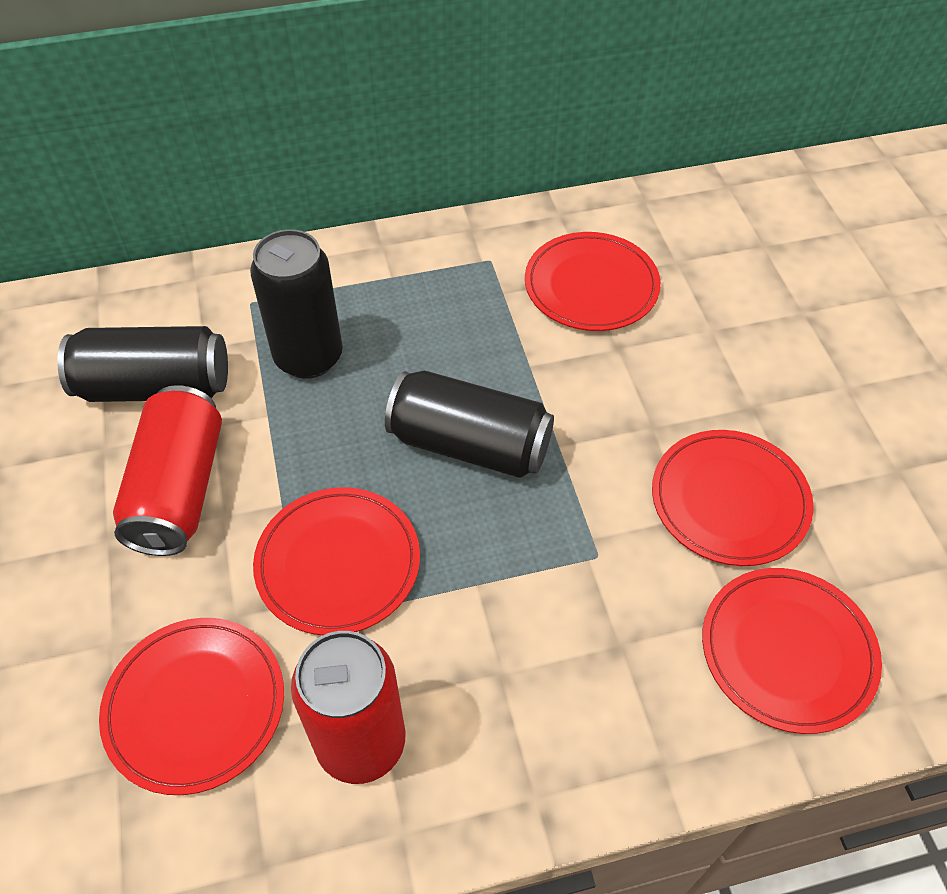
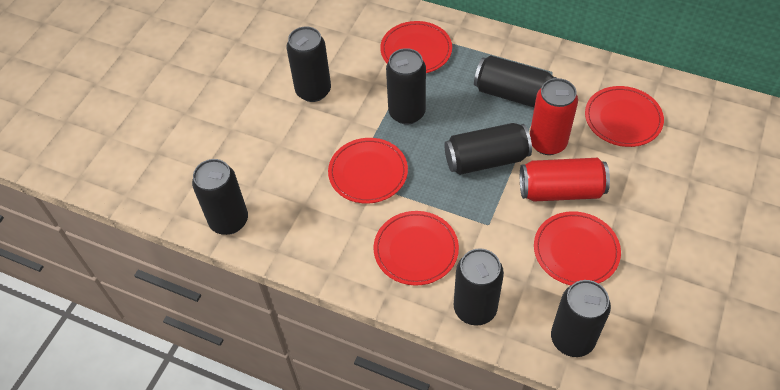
black can: [57,326,228,402] [250,229,343,379] [385,371,554,478] = 3 -> [192,159,248,235] [286,26,331,102] [386,48,426,125] [444,123,532,175] [454,248,504,326] [474,55,557,107] [551,280,611,357] = 7

